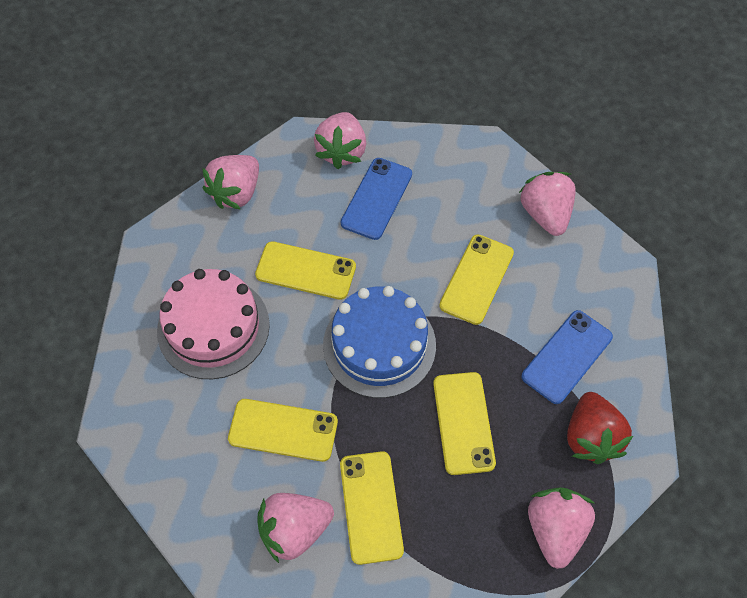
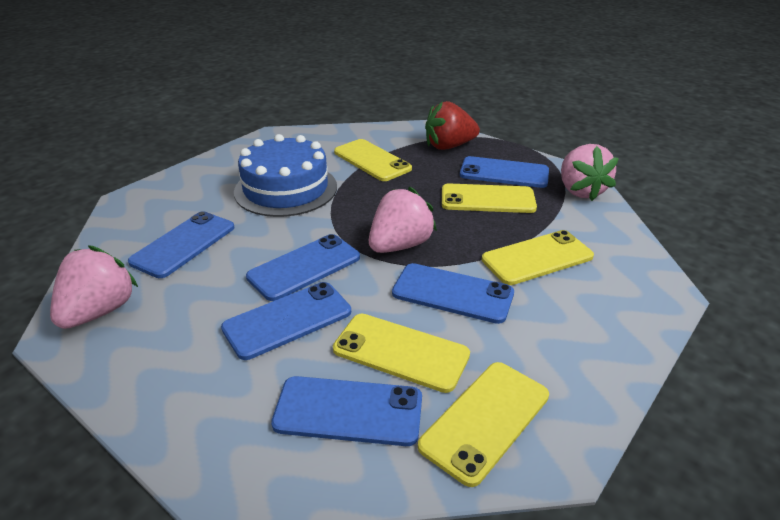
blue phone: [341,158,412,240] [522,310,613,404] = 2 -> [128,211,234,278] [221,282,351,360] [246,234,360,301] [271,376,422,446] [392,263,514,324] [460,156,549,188] = 6
pink cake: [157,269,270,379] = 1 -> none = 0
pink strawberry: [202,155,259,210] [257,493,334,563] [314,112,367,169] [519,172,576,236] [528,487,595,569] = 5 -> [50,245,138,329] [369,187,437,253] [561,144,619,201] = 3

